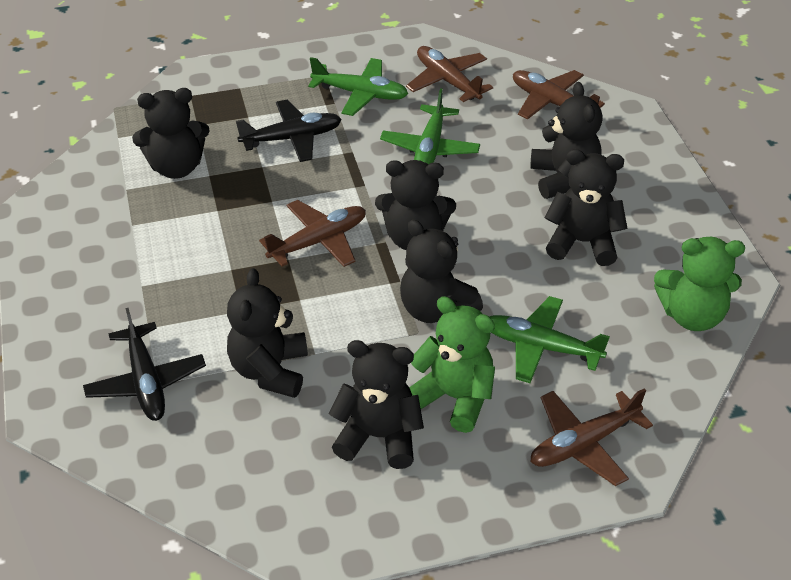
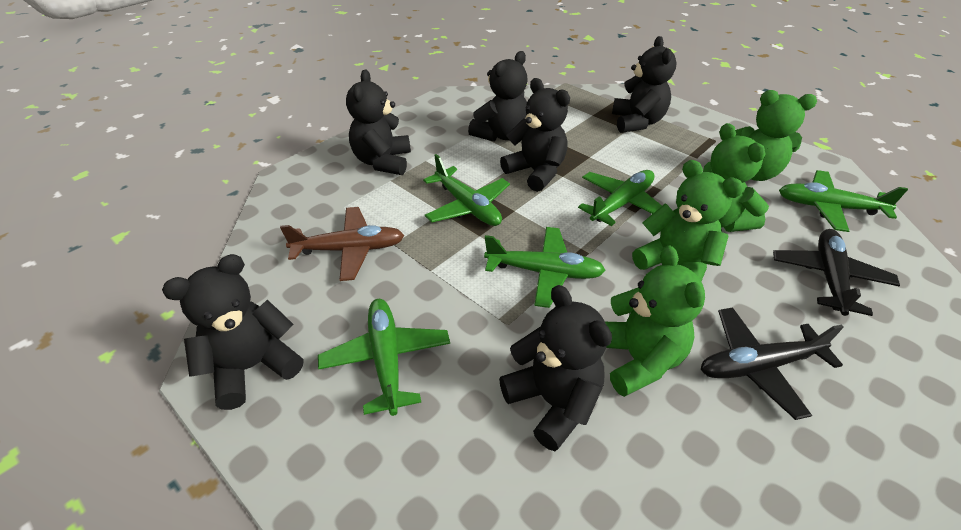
black teddy bear: [132,88,210,179] [227,268,308,398] [329,340,424,469] [375,160,456,250] [400,219,483,323] [530,82,602,199] [545,149,627,266] = 7 -> [162,254,303,410] [346,69,411,175] [468,51,528,142] [499,285,612,451] [500,78,570,192] [612,36,677,133] = 6
brown plane: [259,200,366,267] [406,46,493,102] [513,70,605,120] [530,388,653,486] = 4 -> [280,207,405,281] = 1
green plane: [308,57,408,116] [380,88,480,164] [490,296,610,383] = 3 -> [318,299,450,416] [423,154,510,226] [484,227,606,308] [578,170,662,226] [779,170,908,232] = 5
green teddy bear: [409,296,495,433] [654,237,745,331] = 2 -> [605,245,705,397] [632,160,744,282] [703,123,769,232] [736,90,817,181] = 4

